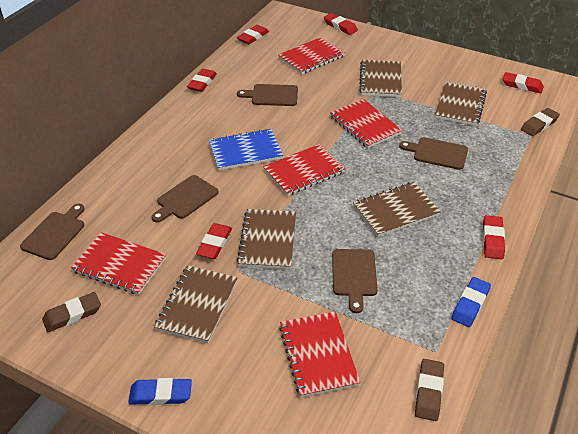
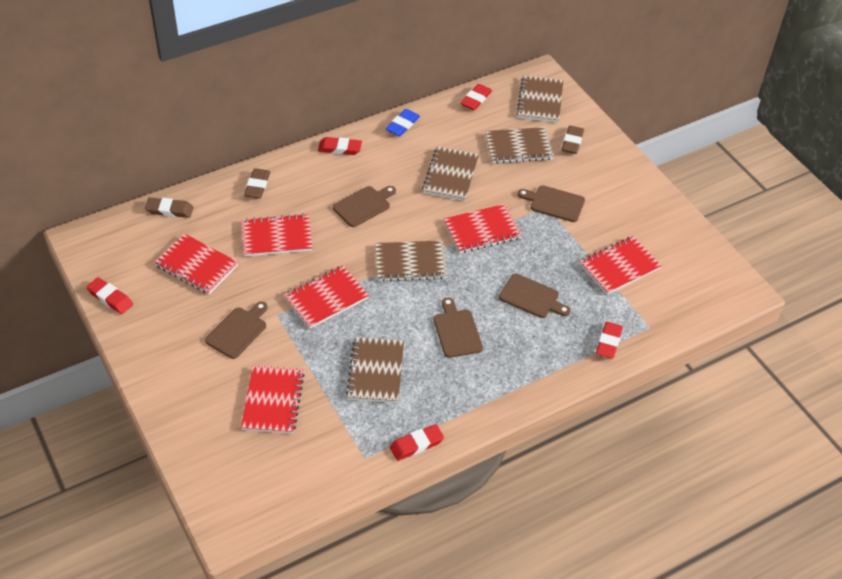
blue eraser: [128,378,192,405] [451,277,491,327] = 2 -> [385,109,420,136] = 1
blue notebook: [209,128,283,171] = 1 -> none = 0
red eraser: [187,69,217,92] [196,223,232,259] [237,25,269,44] [324,13,358,35] [483,215,505,259] [503,72,544,93] = 6 -> [86,277,133,314] [318,137,362,155] [390,424,444,461] [460,84,492,110] [596,322,623,358] = 5
red notebook: [71,232,166,295] [263,144,345,196] [278,37,345,74] [279,312,360,398] [330,99,402,148] = 5 -> [154,234,238,294] [241,365,304,434] [242,214,312,257] [284,266,369,329] [444,204,522,253] [580,236,662,295] = 6

